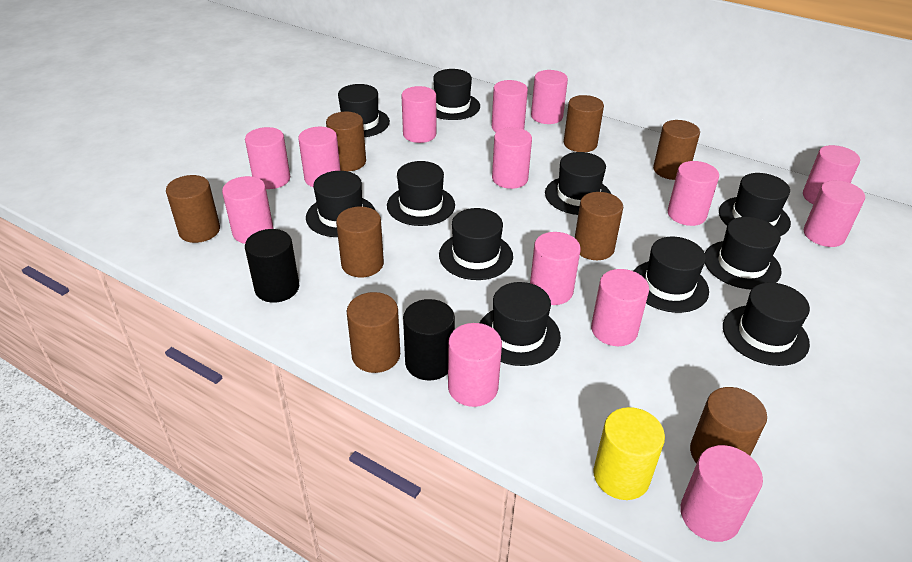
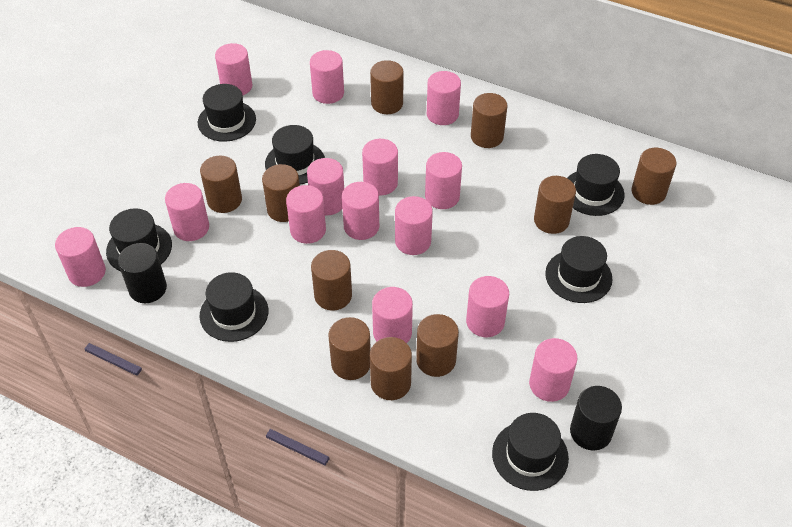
black hat: [306,171,375,237] [338,84,390,137] [387,161,455,226] [433,69,480,120] [439,208,513,280] [480,282,561,366] [545,152,611,215] [634,237,709,313] [705,217,782,289] [719,173,791,236] [723,282,810,366] = 11 -> [106,208,172,271] [198,84,256,142] [200,272,268,342] [265,125,325,185] [492,413,569,491] [545,236,613,303] [567,154,625,216] = 7
brown cylinder: [166,175,220,243] [326,111,366,171] [336,207,384,277] [347,292,400,373] [564,95,604,152] [575,192,623,260] [653,120,700,180] [690,387,767,463] = 8 -> [200,156,242,213] [262,164,300,222] [311,250,352,311] [328,317,371,380] [370,60,404,114] [370,337,412,400] [416,314,459,377] [471,93,507,148] [534,176,576,234] [631,148,677,205] = 10
yellow cylinder: [593,407,665,500] = 1 -> none = 0

